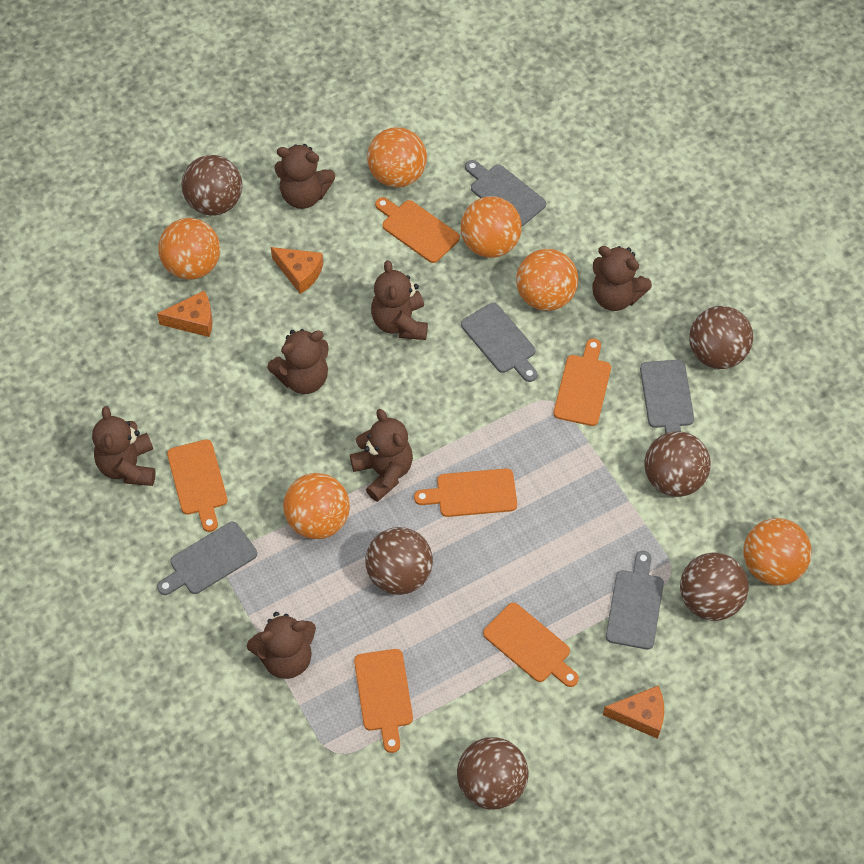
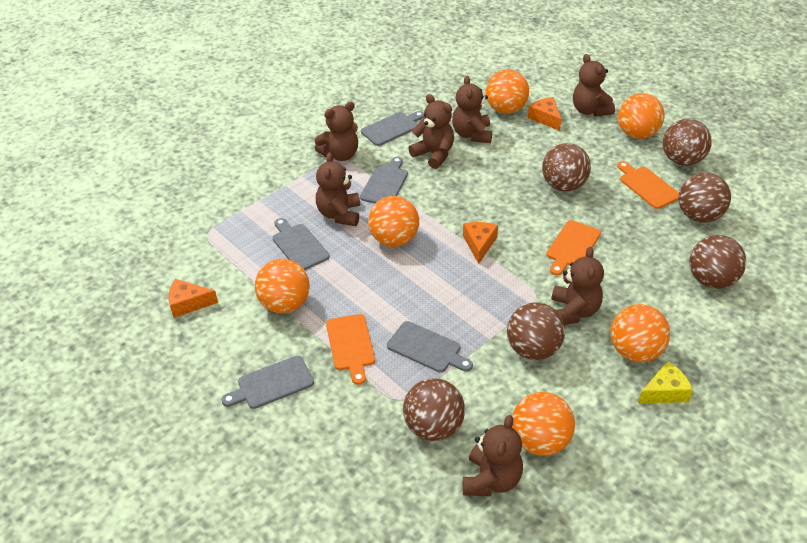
orange cutting board: [167,439,228,532] [354,649,413,753] [375,197,460,263] [414,468,517,517] [483,603,579,687] [553,339,611,426] = 6 -> [326,314,375,385] [546,220,601,276] [617,161,679,209] = 3
yellow cheese: none = 0 -> [638,361,693,403] = 1

